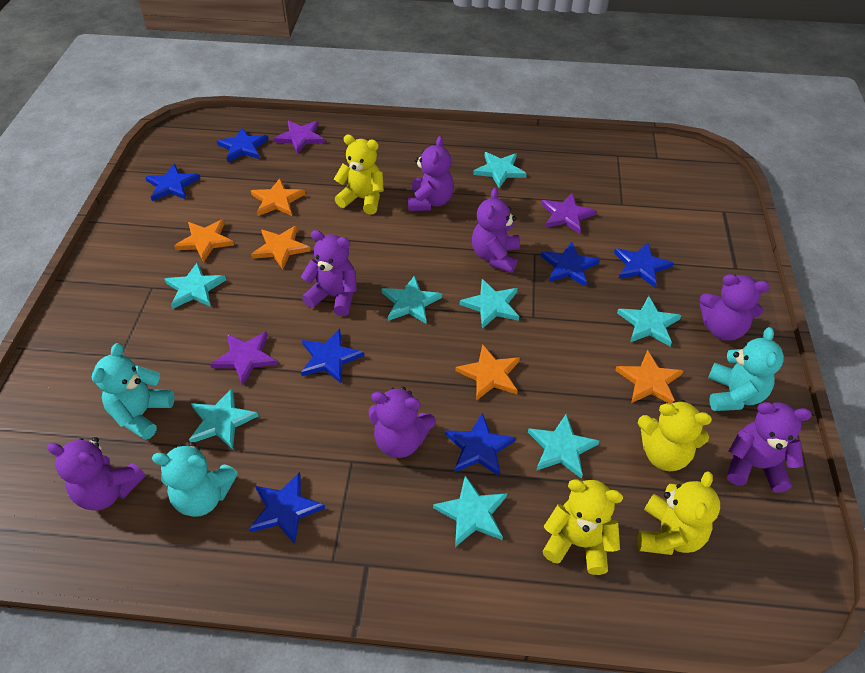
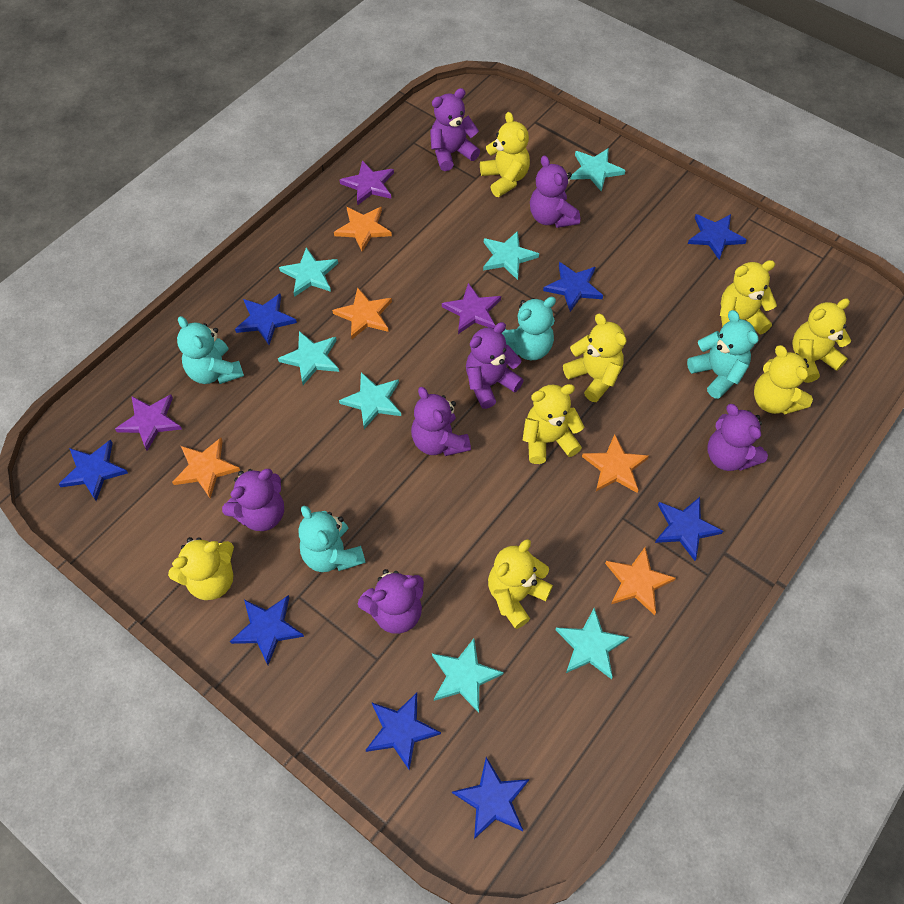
blue star: [145,164,200,201] [217,128,269,162] [249,472,325,544] [301,329,364,384] [445,413,516,477] [541,241,600,287] [614,242,674,288] = 7 -> [58,440,128,501] [230,595,304,665] [235,293,297,345] [366,693,441,771] [452,757,529,839] [543,262,603,312] [655,497,723,561] [688,214,747,260] = 8
turquoise star: [164,262,226,309] [189,388,259,449] [382,275,442,324] [433,475,507,547] [460,279,519,329] [473,152,527,188] [528,414,599,479] [617,296,682,346] = 8 -> [278,331,339,385] [279,247,338,297] [339,372,401,429] [432,638,504,713] [483,231,539,280] [556,608,629,679] [570,148,626,192] = 7
turquoise teddy bear: [92,343,174,440] [152,442,238,517] [708,327,784,411] = 3 -> [177,316,244,384] [299,506,366,572] [502,297,556,360] [687,310,759,399] = 4
yellow teddy bear: [334,134,384,214] [542,479,623,575] [637,471,720,555] [638,400,712,471] = 4 -> [168,537,234,600] [480,112,530,197] [488,539,553,629] [523,384,584,464] [563,314,626,402] [720,260,777,334] [754,345,813,414] [792,298,851,383] = 8

